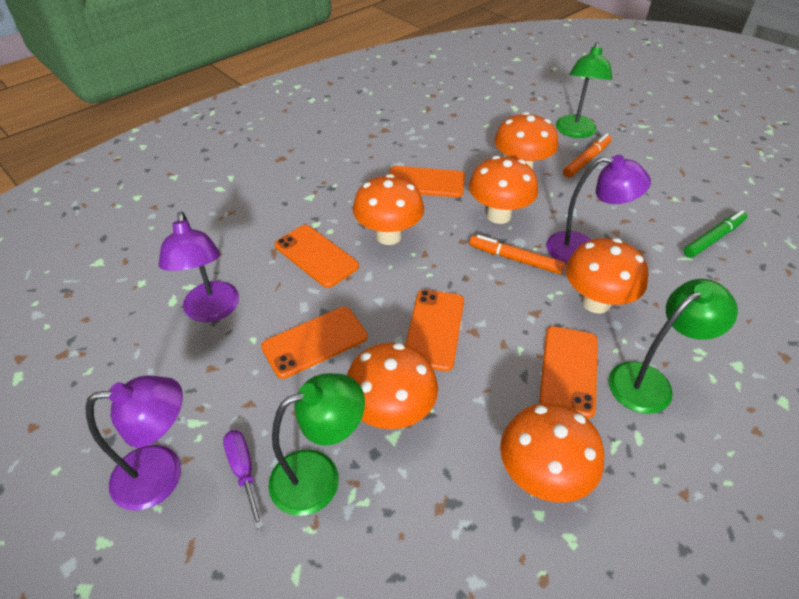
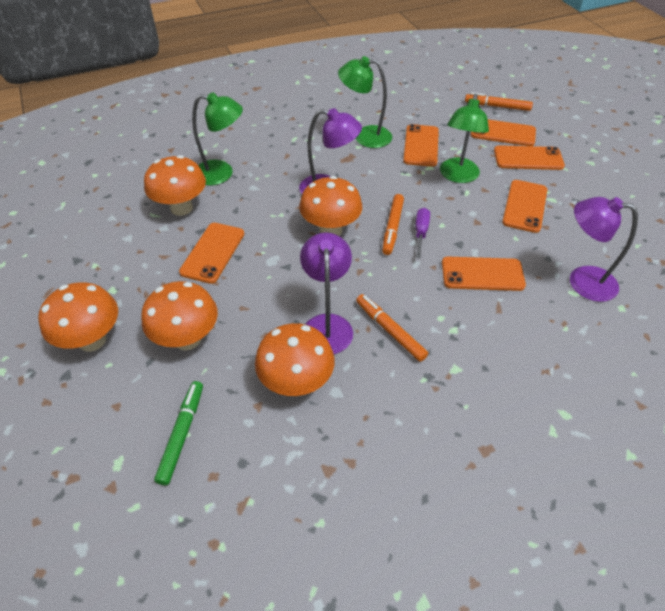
orange marker: [469,235,565,274] [563,133,612,178] = 2 -> [356,294,428,362] [382,194,404,255] [465,92,533,111] = 3
orange mushroom: [347,343,438,429] [353,174,424,245] [469,156,538,224] [494,112,558,170] [500,403,604,502] [566,238,649,314] = 6 -> [38,282,118,352] [141,281,218,351] [144,155,206,216] [255,323,335,396] [299,176,362,236] = 5
orange phone: [261,307,368,379] [275,225,359,288] [389,166,465,197] [405,290,464,371] [539,326,598,418] = 5 -> [179,223,244,284] [403,124,439,167] [442,257,526,291] [471,119,536,146] [494,145,565,170] [502,180,547,233] = 6

